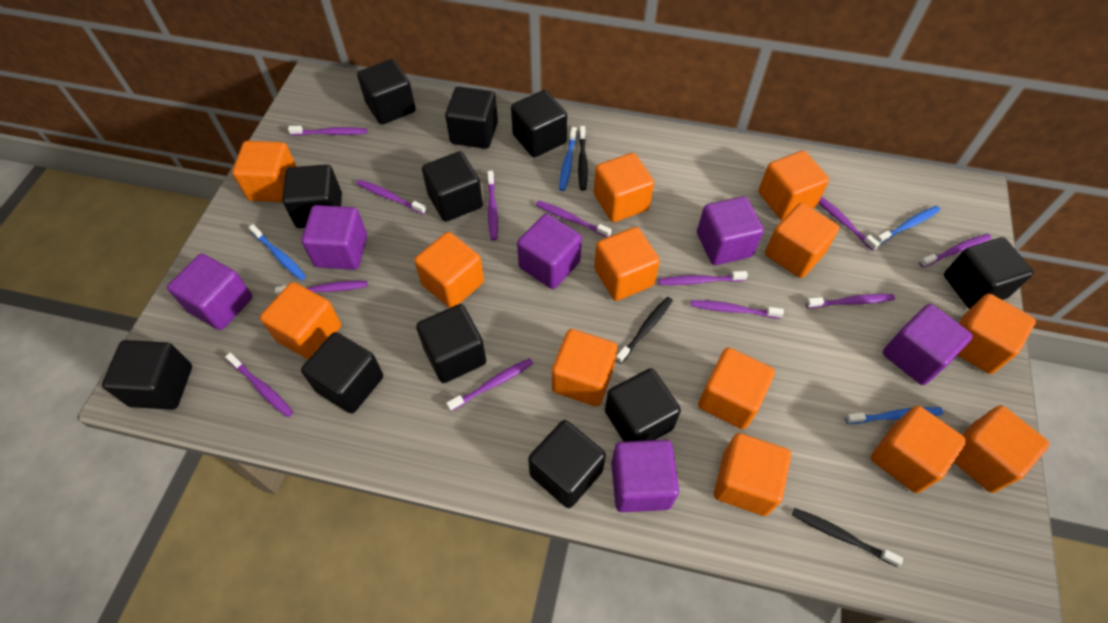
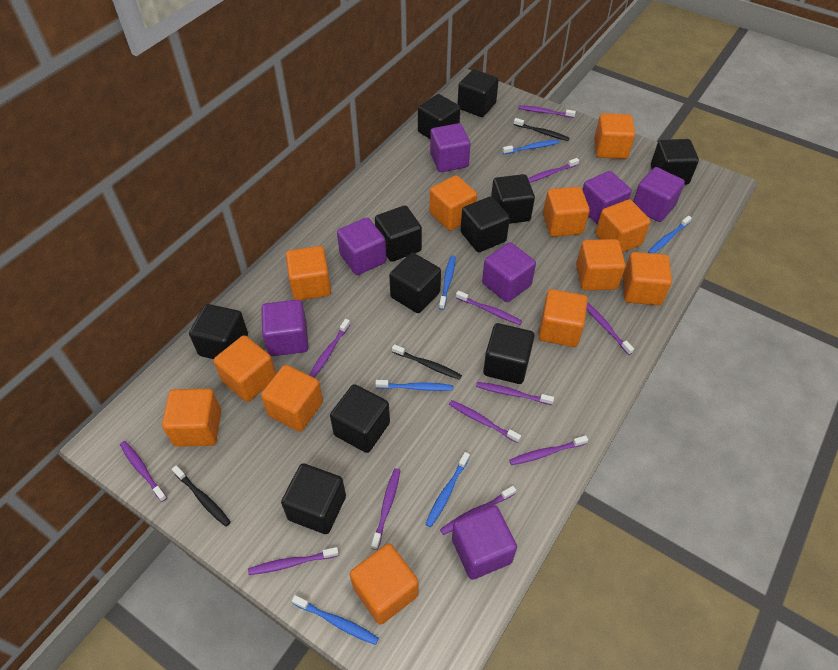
blue toothbrush: [248,224,306,280] [559,127,577,191] [845,407,943,424] [876,206,940,244] = 4 -> [292,595,379,645] [375,380,453,391] [425,452,470,527] [439,255,456,310] [503,140,559,154] [648,216,692,253] = 6
orange cube: [232,141,297,202] [260,282,341,359] [414,232,484,308] [552,329,617,406] [594,153,654,222] [594,227,660,301] [698,348,775,429] [714,433,791,516] [758,151,829,220] [765,203,839,278] [871,406,967,493] [954,405,1050,493] [957,294,1036,374] = 13 -> [162,389,221,447] [213,335,276,402] [261,365,323,432] [286,246,331,300] [350,544,418,624] [429,175,477,231] [539,289,588,347] [543,187,590,237] [576,239,626,290] [594,113,635,159] [596,199,651,253] [623,252,672,305] = 12
purple cube: [167,254,252,330] [301,205,367,270] [517,214,582,289] [611,440,679,512] [697,196,764,265] [883,304,973,385] = 6 -> [261,300,308,356] [337,218,387,275] [430,123,471,172] [452,505,517,580] [482,242,536,302] [582,171,632,225] [633,167,685,222] = 7

